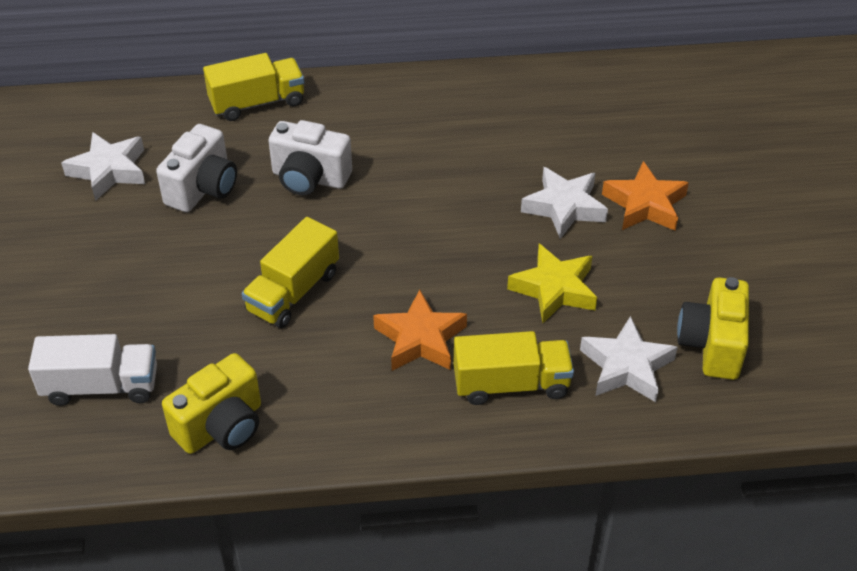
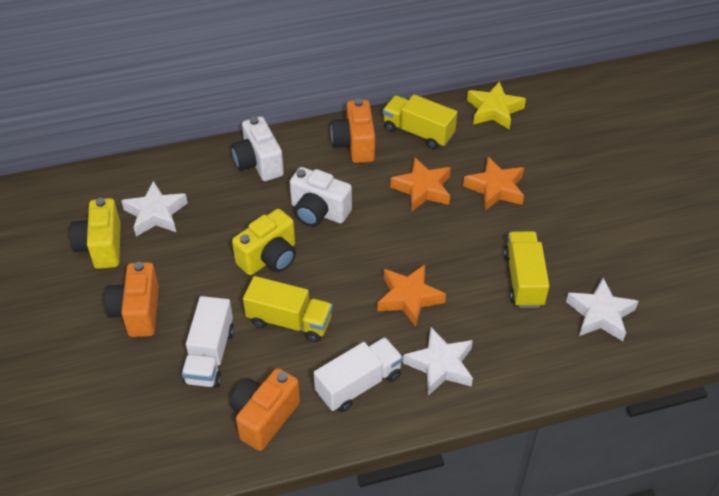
orange camera: none = 0 -> [104,262,159,337] [230,368,300,451] [331,99,375,163] = 3
orange star: [373,290,467,371] [602,161,689,231] = 2 -> [377,265,446,327] [390,158,451,211] [463,157,524,211] = 3
white truck: [28,334,157,406] = 1 -> [182,296,234,388] [314,337,403,412] = 2

